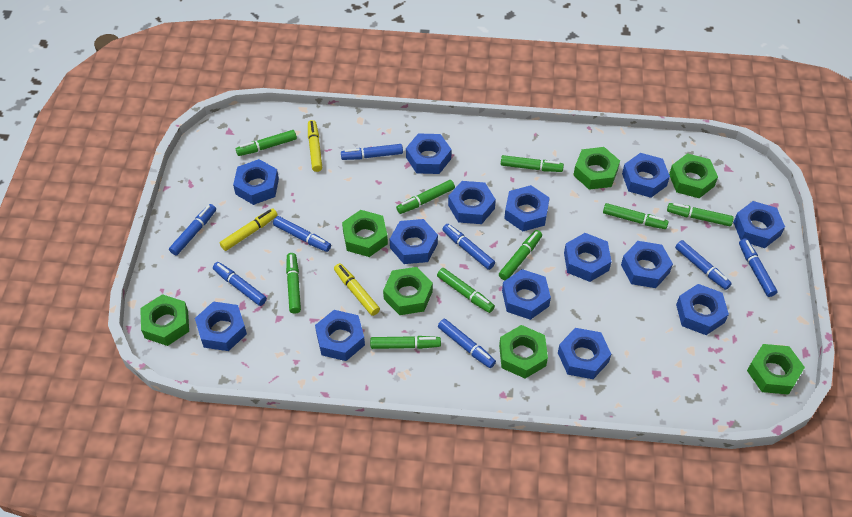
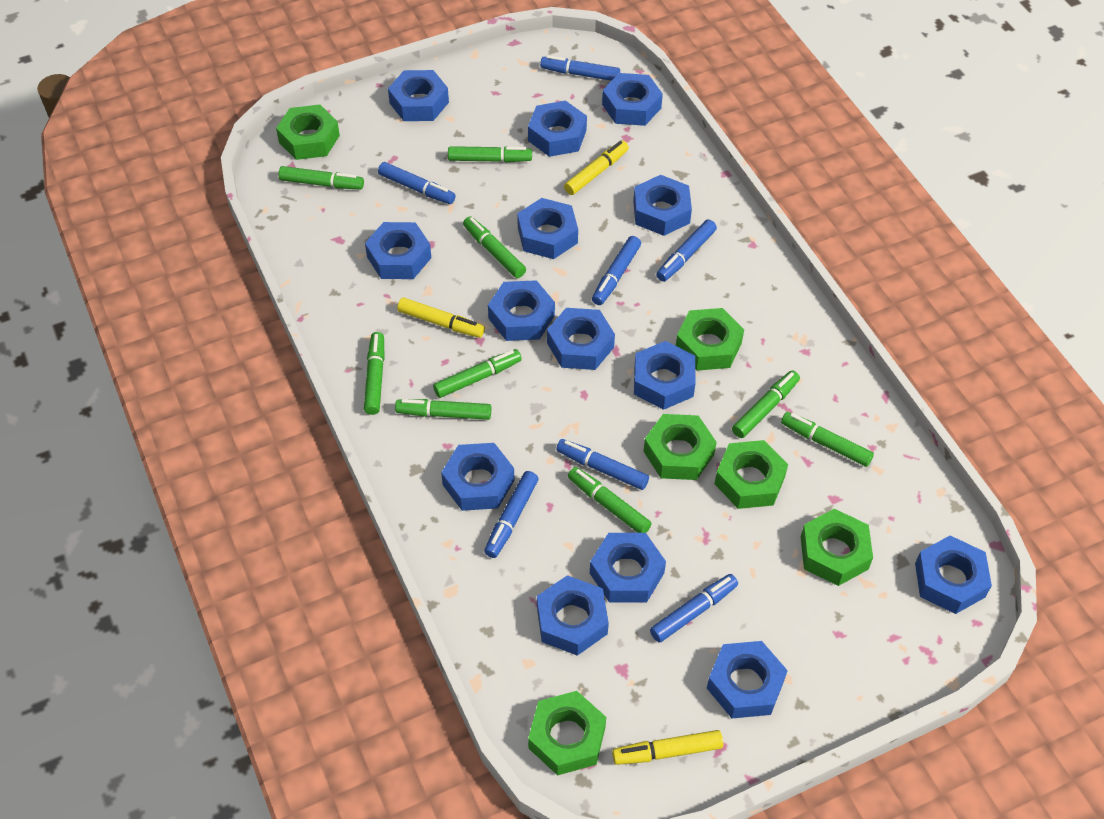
blue marker: [169,204,216,256] [213,262,267,306] [273,216,331,252] [341,144,403,160] [438,319,496,368] [442,224,495,270] [675,240,732,290] [739,238,778,297] = 8 -> [378,162,456,204] [484,471,539,558] [540,55,620,81] [556,439,649,490] [592,236,641,305] [650,574,738,642] [656,219,717,282] = 7
green nut: [140,294,189,346] [342,210,388,257] [383,267,433,315] [499,325,548,379] [573,147,620,190] [669,153,718,198] [747,344,805,395] = 7 -> [276,105,340,160] [528,691,606,776] [643,414,717,480] [676,308,744,371] [715,440,788,509] [801,509,873,586] = 6

